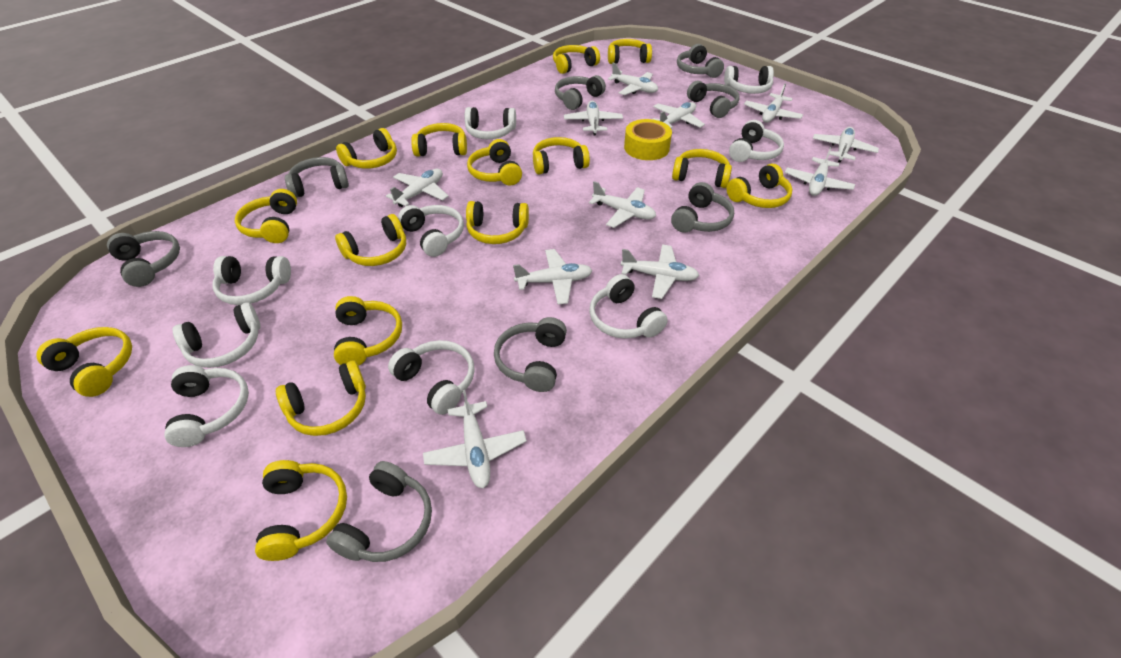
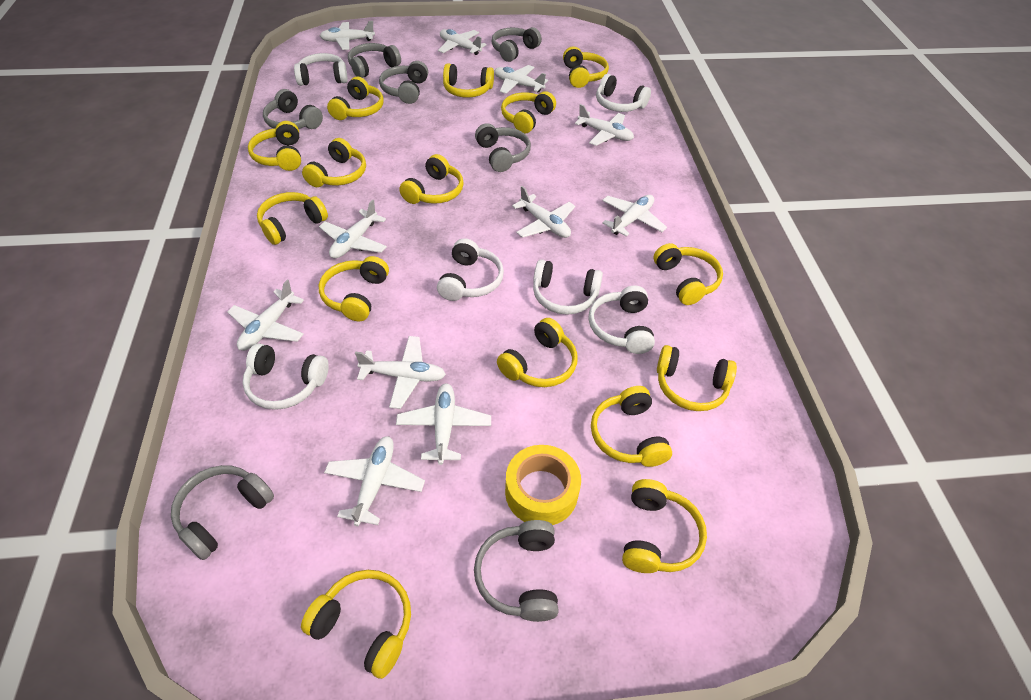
grey headphones: [107,231,180,287] [285,157,349,198] [326,461,432,562] [494,317,567,392] [555,75,606,110] [671,182,734,233] [677,44,724,78] [687,81,740,118] = 8 -> [171,465,274,560] [263,89,323,129] [348,43,401,78] [379,61,428,104] [474,520,559,622] [475,123,531,172] [492,27,542,62] = 7
white headphones: [164,365,249,447] [173,302,260,368] [212,256,291,305] [388,340,475,415] [398,205,464,257] [465,107,516,139] [589,274,668,339] [724,66,774,94] [729,120,784,162] = 9 -> [242,343,329,410] [294,53,348,86] [437,238,504,301] [533,259,603,315] [589,285,655,354] [596,74,651,112] = 6

